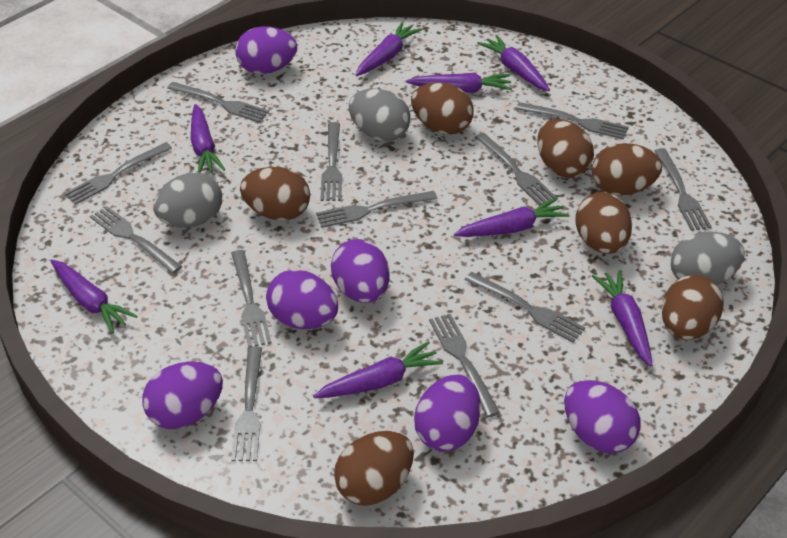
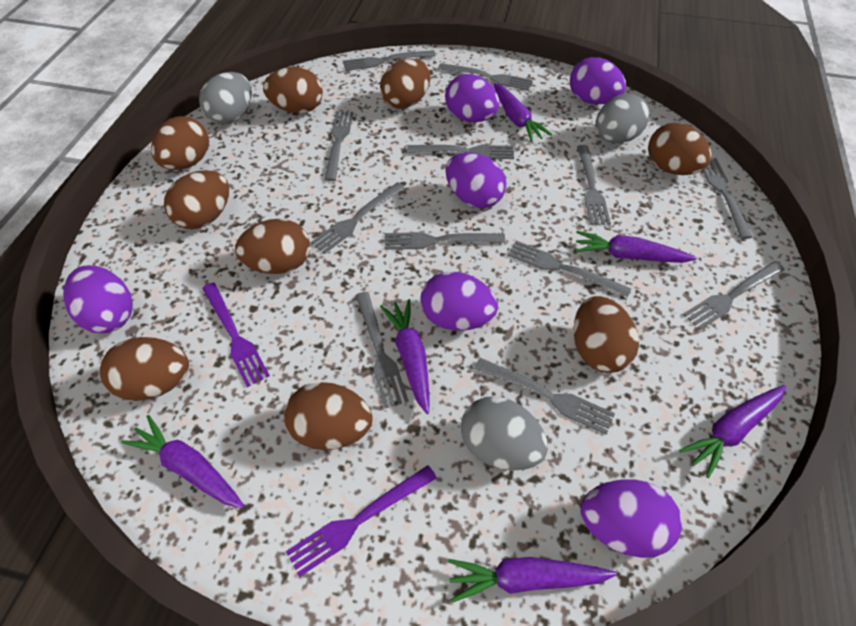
brown egg: [240,167,310,220] [334,431,414,506] [411,83,473,135] [537,119,594,178] [575,192,632,254] [592,143,662,195] [662,275,724,340] = 7 -> [100,337,189,401] [151,116,209,170] [164,170,229,229] [235,219,310,274] [263,67,323,114] [284,382,373,450] [380,59,431,109] [573,296,639,373] [648,123,712,175] = 9
purple carrot: [51,260,138,333] [191,104,225,173] [313,341,443,398] [356,22,422,76] [406,73,512,93] [454,198,569,237] [477,35,550,91] [592,270,652,366] = 8 -> [122,415,244,508] [380,299,430,414] [448,557,617,603] [493,83,552,142] [575,231,697,263] [679,385,786,478] = 6
purple fork: none = 0 -> [202,282,270,387] [286,465,437,577] = 2

